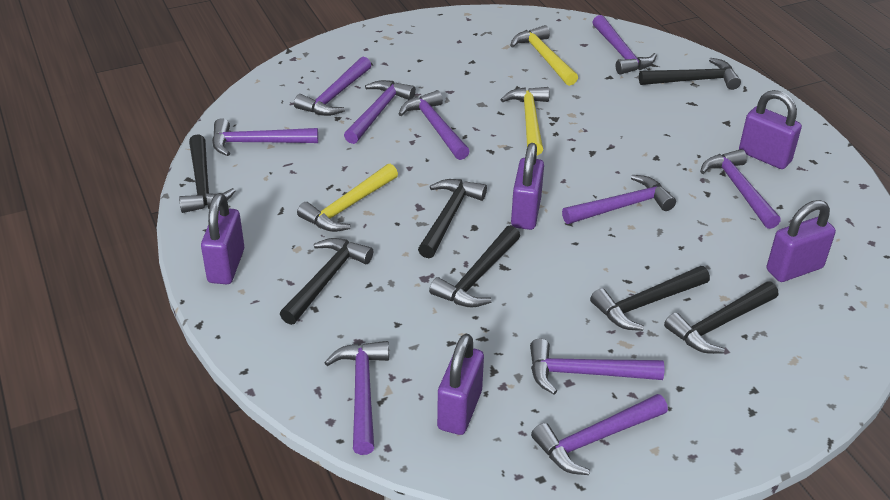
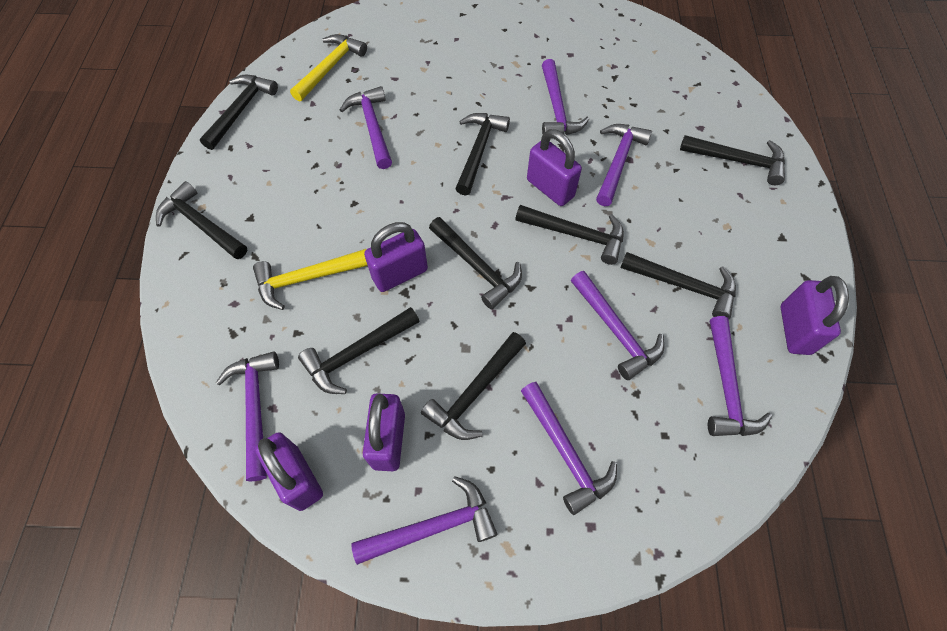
black hammer: [179,134,235,213] [280,238,373,325] [418,179,487,258] [429,225,520,308] [590,266,710,331] [639,58,741,90] [664,281,778,354] = 7 -> [156,181,247,259] [200,75,278,150] [298,307,420,394] [421,332,526,440] [429,217,522,309] [455,113,510,196] [515,205,624,265] [620,252,736,320] [680,135,785,185] = 9
purple hammer: [212,118,318,156] [294,57,371,116] [324,341,389,455] [344,80,416,144] [399,90,470,160] [530,339,664,395] [531,394,668,475] [562,175,676,224] [593,15,657,75] [700,149,781,229] = 10 -> [216,351,279,481] [340,86,392,169] [351,476,497,565] [521,382,617,515] [542,59,589,135] [571,271,664,380] [596,124,652,206] [708,316,772,436] = 8
yellow hammer: [297,164,398,232] [500,87,549,156] [510,25,578,86] = 3 -> [253,249,368,310] [290,34,367,102] = 2

